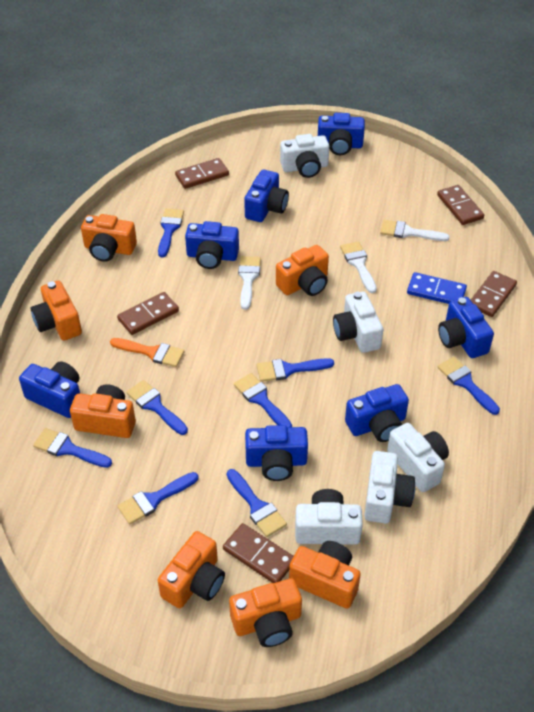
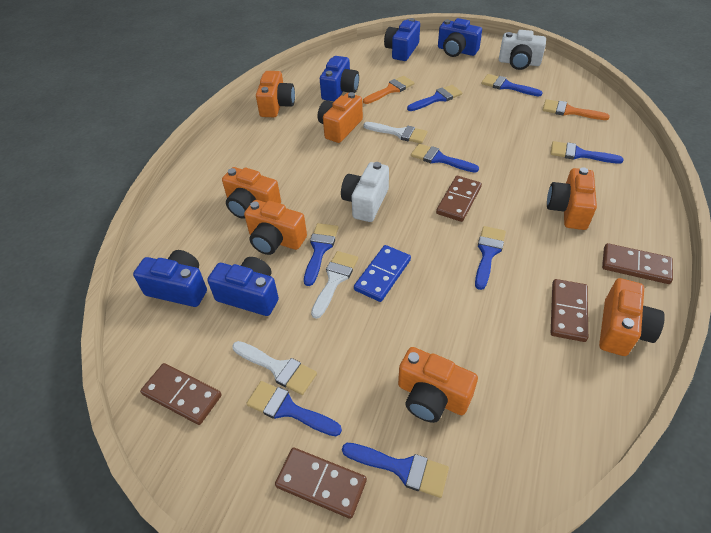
blue camera: [19,361,80,418] [185,221,239,269] [244,170,289,222] [245,425,308,481] [318,113,365,155] [345,384,409,442] [438,297,494,358] = 7 -> [133,250,207,307] [207,257,279,316] [320,56,359,101] [384,18,420,61] [438,18,482,57] = 5
orange brush: [110,338,185,367] = 1 -> [363,76,415,104] [542,99,610,120] = 2
white camera: [280,134,329,178] [295,489,363,545] [333,291,383,353] [364,451,415,524] [387,423,449,492] = 5 -> [341,162,389,222] [499,30,546,70] = 2

